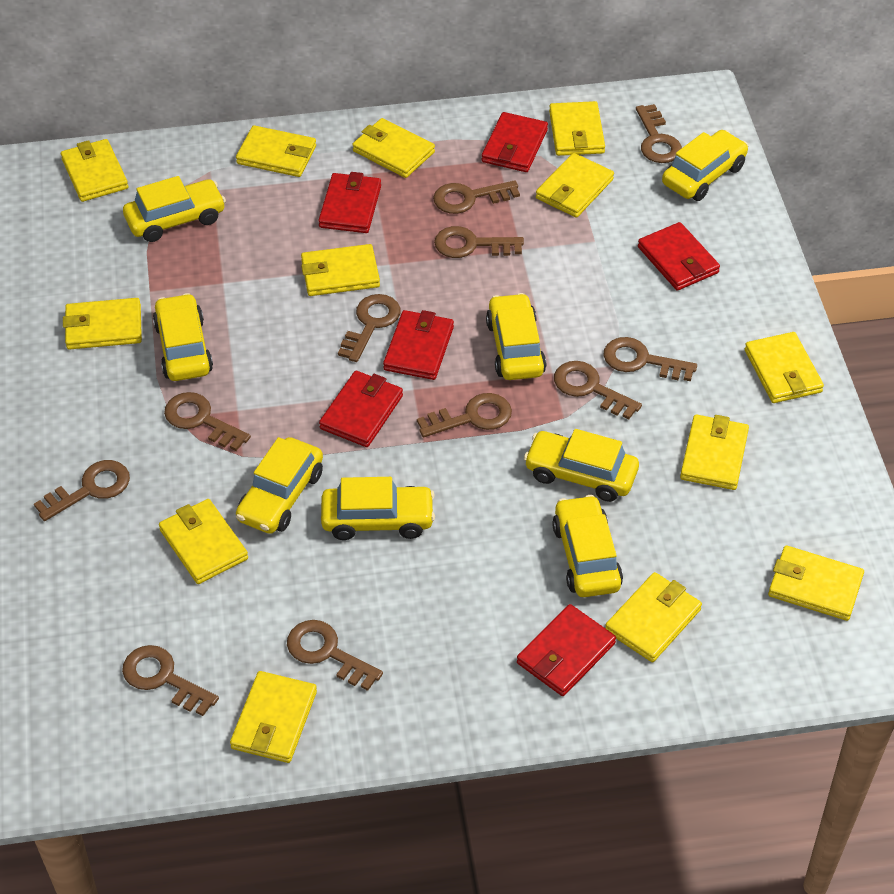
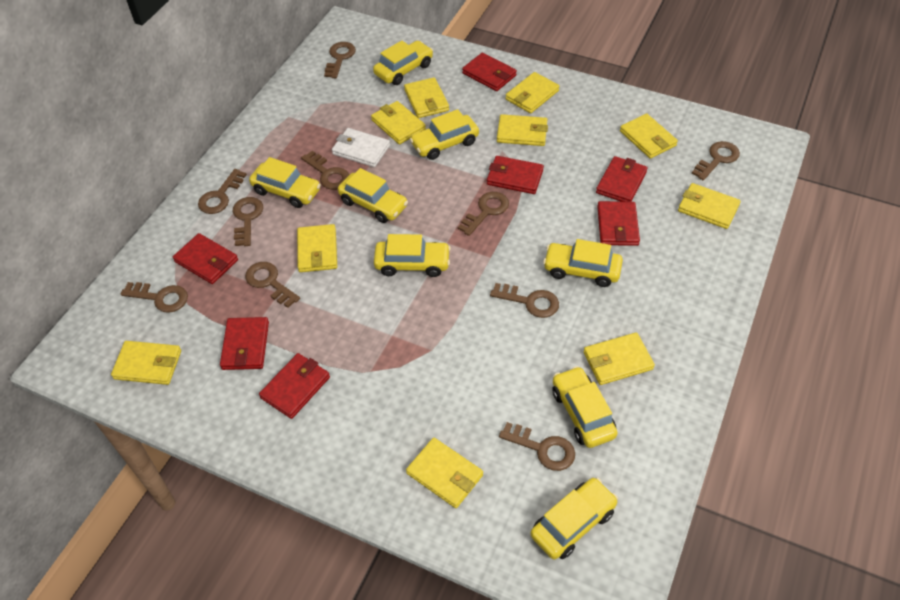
brown key: [34,460,130,521] [122,645,219,716] [164,392,251,451] [287,620,383,691] [338,294,400,362] [417,393,512,438] [433,180,520,214] [434,226,524,258] [554,361,642,419] [604,337,697,381] [636,104,682,163] = 11 -> [121,282,188,313] [198,169,247,214] [233,197,263,246] [245,262,300,308] [301,151,349,190] [324,42,356,78] [458,192,509,236] [490,283,559,318] [499,422,575,471] [692,141,740,180] = 10
red wallet: [318,172,381,233] [319,371,403,447] [383,310,454,380] [482,112,548,172] [517,604,616,696] [638,222,720,291] = 6 -> [173,233,238,284] [220,317,269,370] [259,353,330,419] [462,53,517,91] [487,156,544,194] [596,156,648,202] [597,201,640,246] = 7
white wallet: none = 0 -> [332,128,390,167] = 1
yellow wallet: [61,139,128,202] [63,298,142,350] [159,499,248,584] [230,671,317,763] [236,125,316,177] [301,244,380,296] [352,118,435,178] [536,153,614,218] [549,101,605,156] [605,572,702,662] [680,414,749,490] [745,332,824,403] [768,545,864,621] = 13 -> [111,341,181,385] [297,224,337,272] [371,101,426,144] [404,77,449,118] [406,438,483,508] [497,114,548,146] [506,72,560,113] [584,332,655,385] [620,113,678,159] [678,183,741,229] = 10

